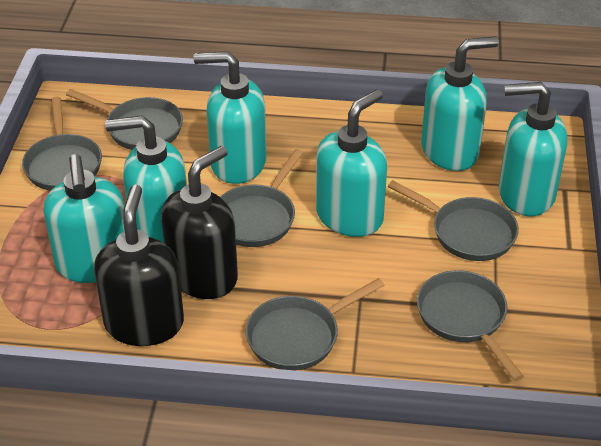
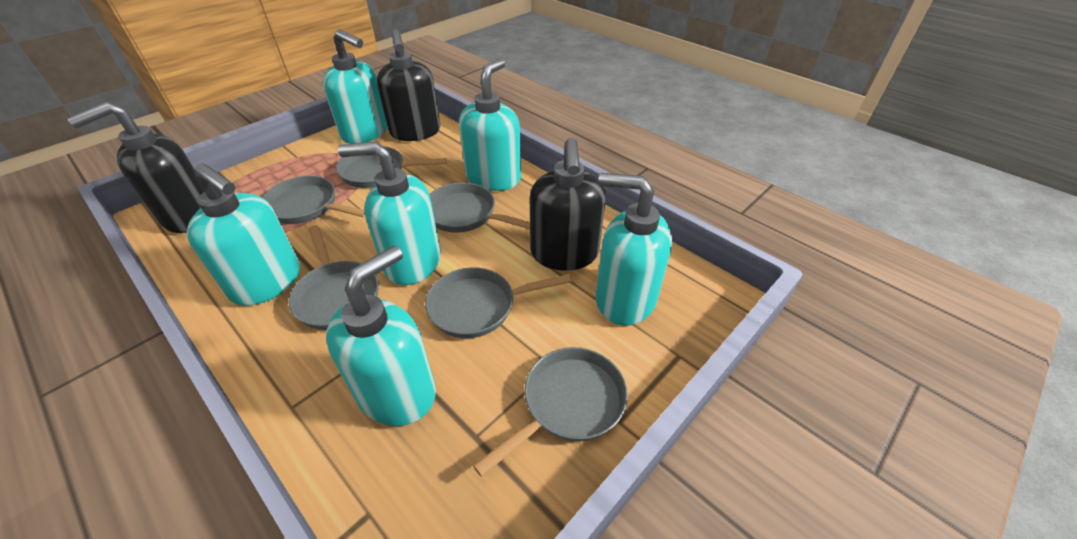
black soap dispenser: [94,185,184,346] [161,146,238,299] = 2 -> [67,102,204,233] [377,29,440,141] [530,138,606,271] = 3

